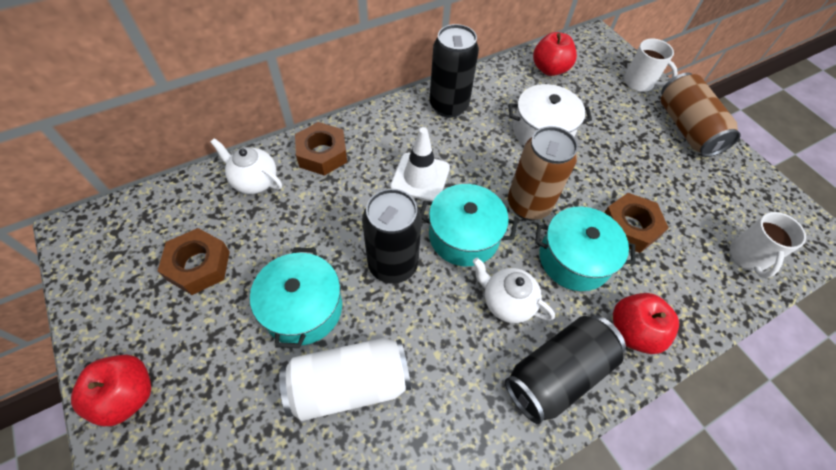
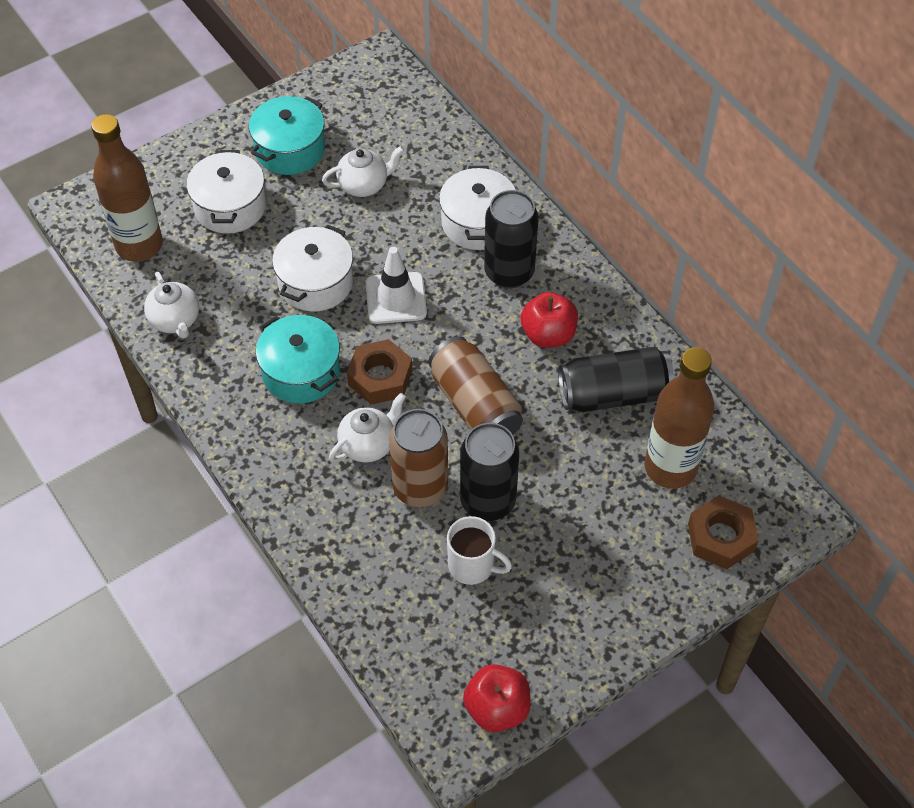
brown bottle: none = 0 -> [91,114,163,262] [645,347,714,489] = 2
brown nut: [158,228,230,295] [295,122,347,176] [604,193,669,253] = 3 -> [347,339,412,405] [688,495,759,569] = 2
red apple: [71,355,151,426] [533,32,577,76] [613,293,679,354] = 3 -> [463,664,531,732] [521,292,578,348] = 2
turquoise pot: [250,247,342,348] [420,184,517,266] [535,207,636,291] = 3 -> [249,96,325,175] [256,315,340,404] = 2
white can: [279,338,411,421] = 1 -> none = 0
white mug: [624,39,678,92] [730,212,806,278] = 2 -> [447,516,512,585] = 1
white pot: [508,84,592,146] = 1 -> [186,150,266,234] [272,224,353,311] [439,166,515,250] = 3
white teapot: [210,138,282,194] [473,258,555,323] = 2 -> [144,272,199,338] [322,146,404,197] [329,393,406,463] = 3

